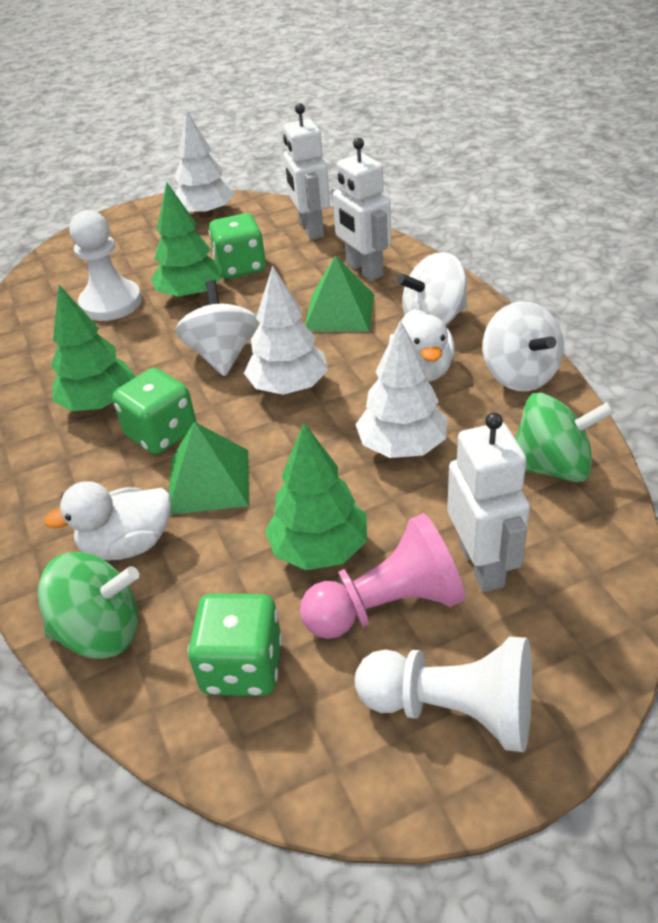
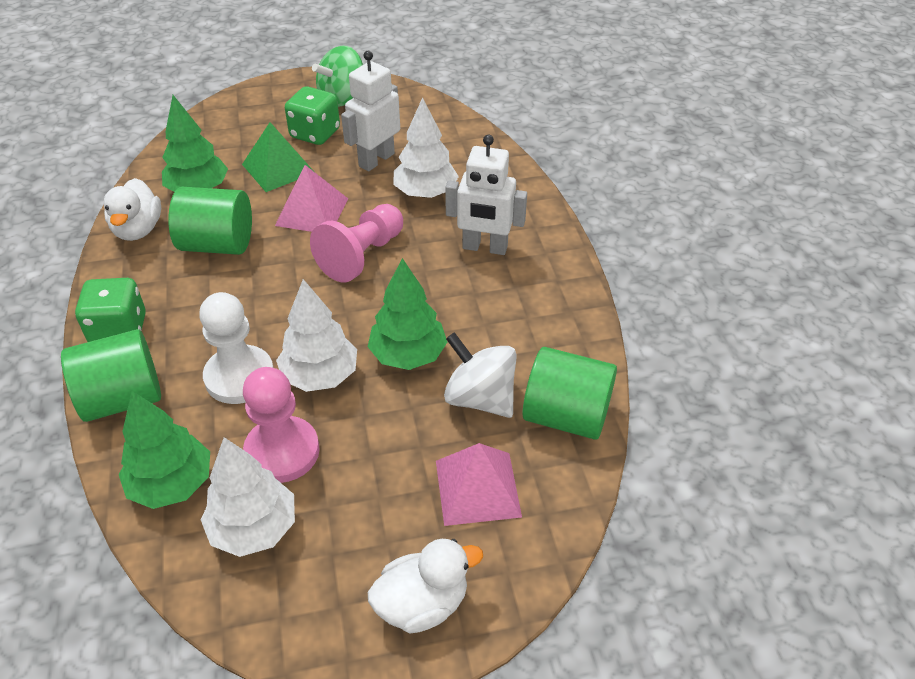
green cylinder: none = 0 -> [61,329,161,422] [168,187,252,255] [523,347,617,440] = 3
green dice: [112,368,197,455] [188,593,283,696] [208,213,266,279] = 3 -> [75,278,146,342] [285,86,340,145] = 2
green pyramid: [169,422,249,515] [305,255,374,332] = 2 -> [242,122,313,192] = 1
green spinning top: [38,552,139,659] [515,392,615,482] = 2 -> [312,46,363,107] = 1
pink pawn: [300,513,465,639] = 1 -> [243,367,320,483] [310,204,403,282] = 2
pink pyramid: none = 0 -> [275,165,348,232] [436,443,522,526] = 2
white pawn: [70,210,142,321] [355,637,532,752] = 2 -> [199,292,274,404] = 1
white robot: [283,103,330,240] [332,138,391,281] [447,412,530,592] = 3 -> [341,51,400,171] [445,135,527,255] = 2
white spinning top: [175,280,259,376] [397,252,467,326] [483,301,564,391] = 3 -> [444,332,517,418] = 1

